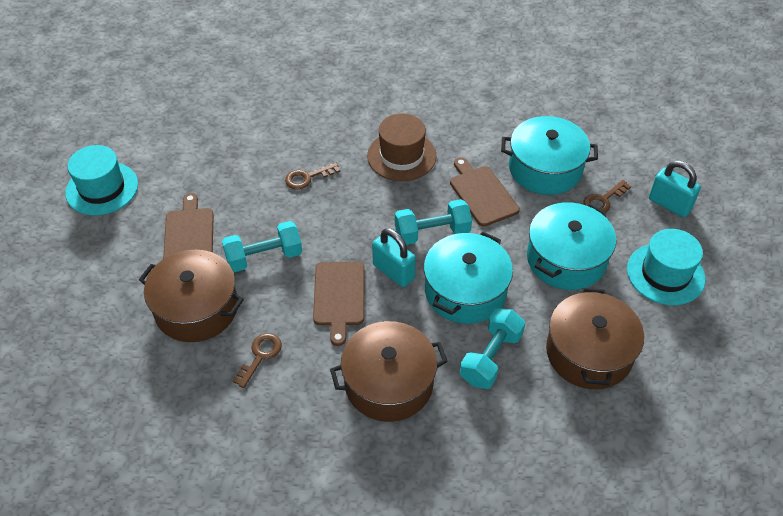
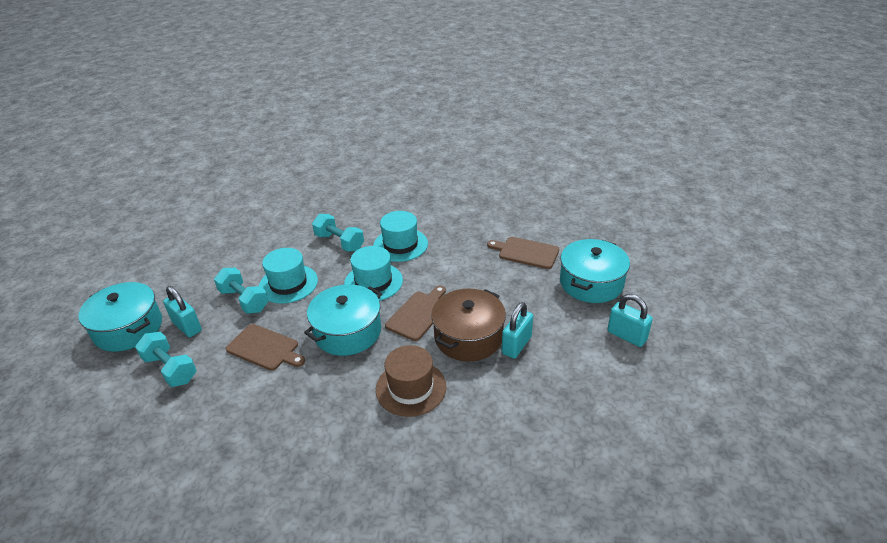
brown key: [233,333,282,388] [285,163,340,190] [583,180,631,212] = 3 -> none = 0
brown pot: [139,250,244,342] [330,321,448,422] [546,288,644,389] = 3 -> [431,289,506,361] = 1
turquoise hat: [65,145,138,216] [627,229,705,305] = 2 -> [259,248,318,304] [344,246,403,301] [373,211,428,262] = 3
turquoise padlock: [372,228,416,287] [649,161,701,217] = 2 -> [163,286,202,337] [502,302,533,358] [607,294,653,347] = 3

